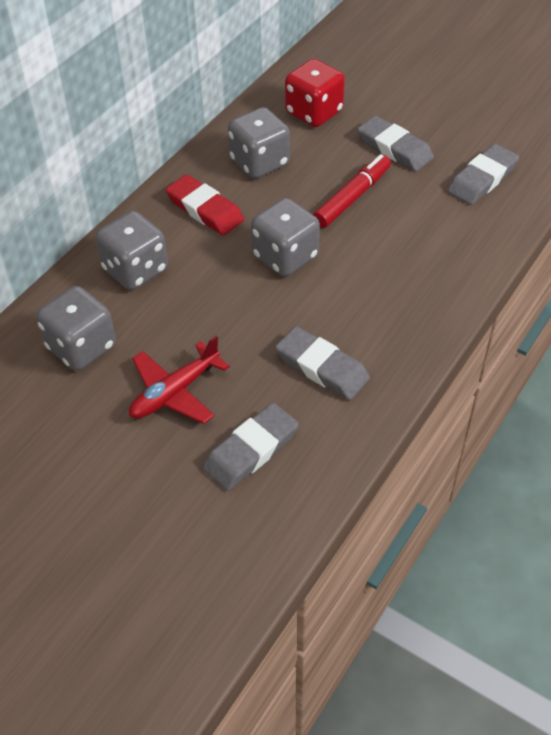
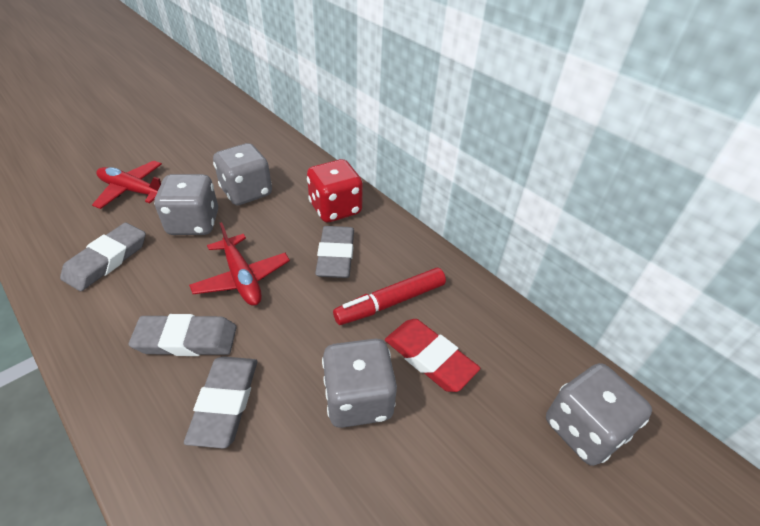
red plane: [129,336,230,424] = 1 -> [92,161,162,209] [189,222,290,306] = 2

